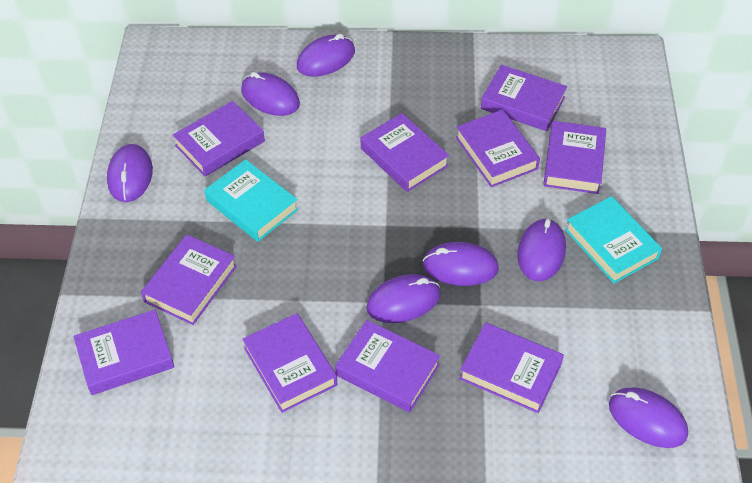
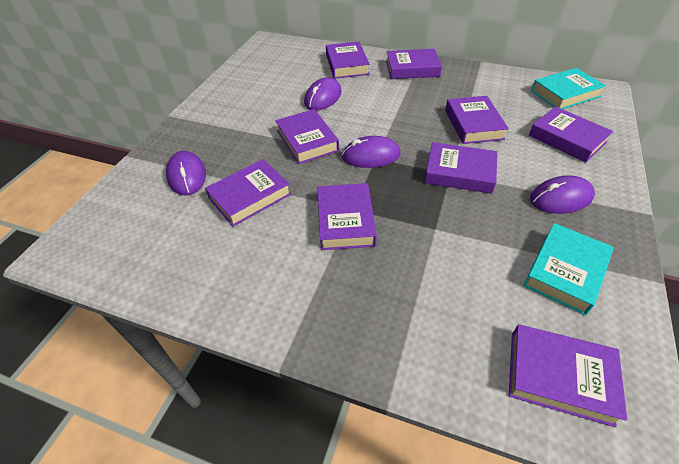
purple book: [74,310,174,395] [141,234,237,325] [173,101,265,176] [242,313,337,413] [335,320,440,412] [361,113,449,192] [456,110,540,187] [459,322,564,413] [481,65,567,131] [543,121,606,194] = 10 -> [205,159,291,227] [275,109,339,164] [317,183,377,250] [326,42,370,79] [386,49,442,79] [424,142,497,194] [445,96,509,144] [509,324,627,427] [529,106,613,163] = 9
purple mouse: [107,144,153,202] [241,72,300,116] [297,34,355,77] [366,274,441,323] [423,242,499,286] [517,218,566,281] [609,387,688,448] = 7 -> [166,151,206,195] [304,77,342,110] [342,136,401,168] [530,175,595,214] = 4

